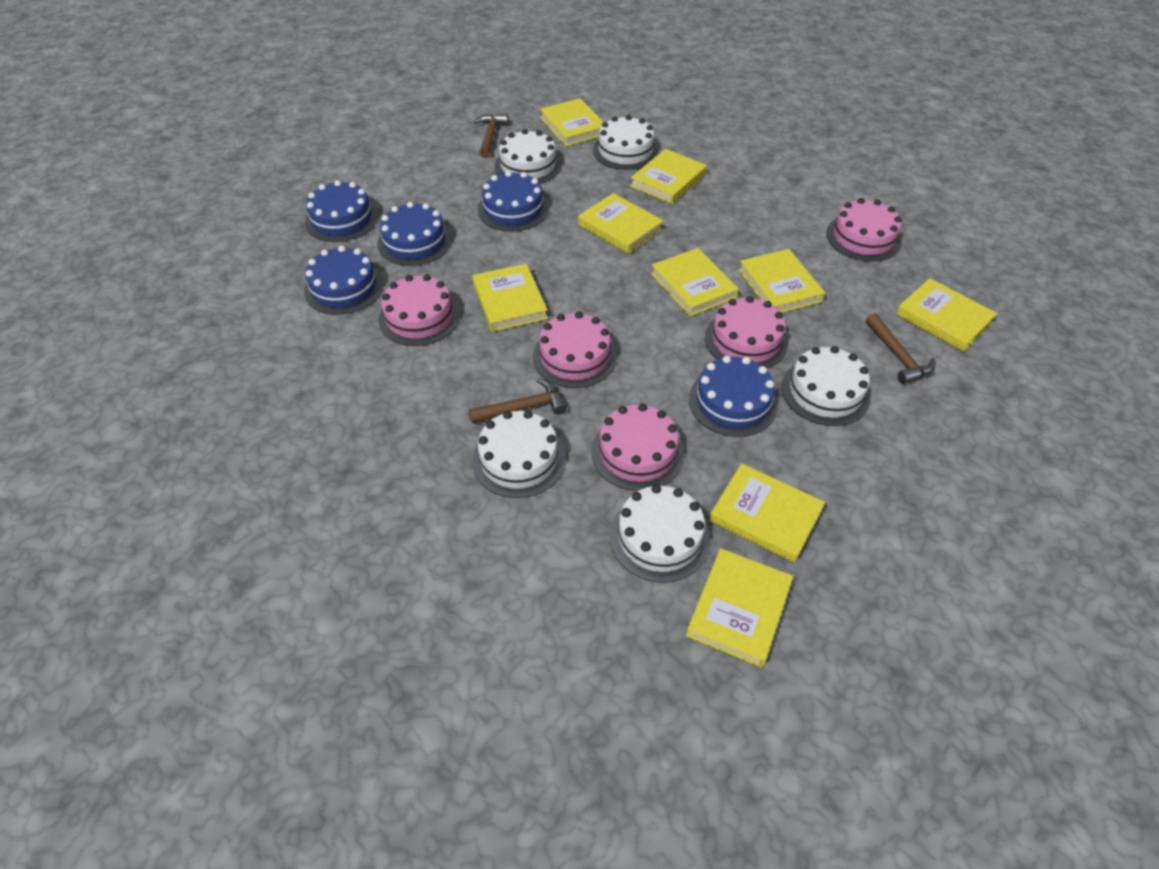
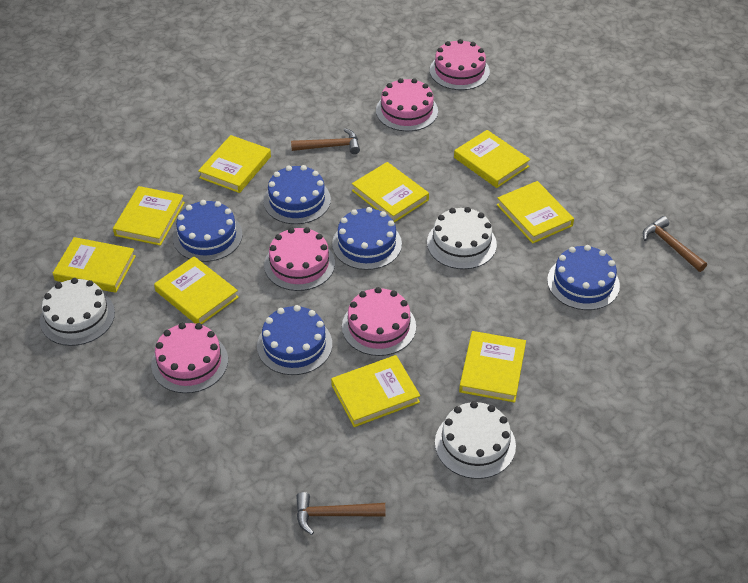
white cake: [472,410,566,498] [495,129,562,184] [593,115,659,170] [610,484,711,582] [781,346,871,426] = 5 -> [40,278,115,346] [427,207,497,269] [435,401,516,479] = 3

